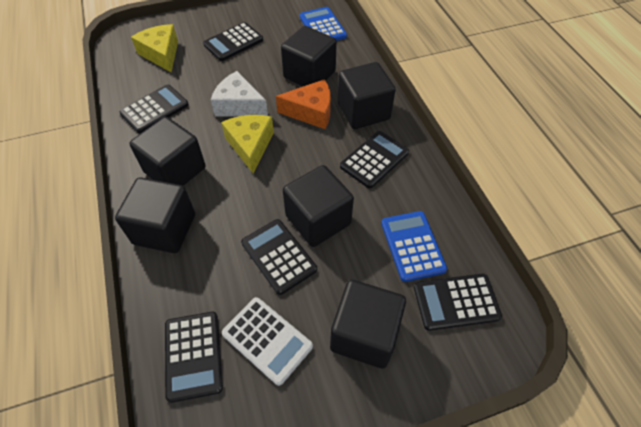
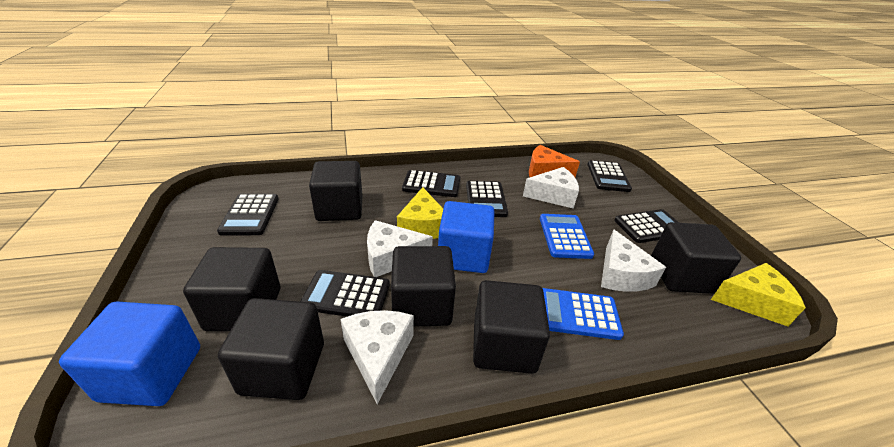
blue cube: none = 0 -> [59,301,200,406] [438,201,495,273] = 2
white calculator: [222,297,313,386] = 1 -> none = 0
white cheese: [211,71,268,117] = 1 -> [340,310,414,404] [367,220,433,277] [523,167,579,209] [601,230,666,292] = 4

